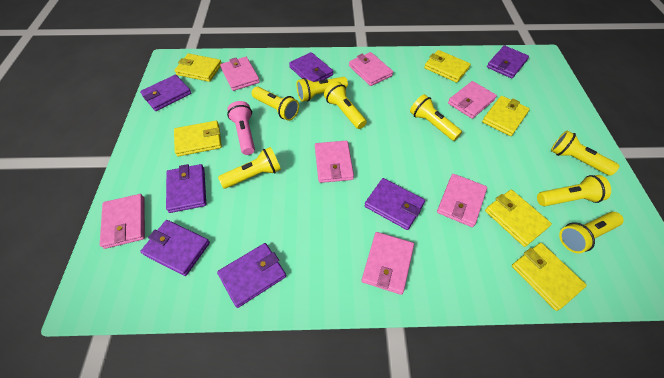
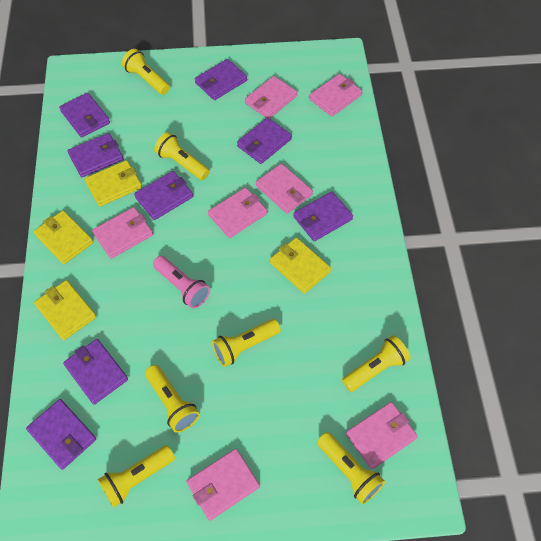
purple wallet: [140,75,191,111] [140,220,210,276] [166,164,206,213] [217,243,286,308] [289,52,333,82] [365,178,425,230] [487,45,529,78] = 7 -> [26,399,96,470] [59,93,110,138] [63,339,128,405] [67,133,123,177] [134,171,193,220] [195,59,247,100] [237,118,292,164] [294,192,353,241] = 8
yellow flashlight: [218,147,281,189] [252,87,299,121] [296,77,348,102] [324,82,367,129] [410,94,462,141] [537,175,611,206] [551,131,620,176] [559,212,624,253] = 8 -> [98,445,175,508] [122,49,170,95] [145,365,200,432] [154,132,210,180] [212,319,281,367] [317,432,385,504] [342,335,411,392] = 7
yellow wallet: [174,121,222,156] [175,53,222,82] [424,50,471,83] [482,96,530,136] [485,190,552,247] [512,243,587,311] = 6 -> [34,210,93,264] [34,280,96,340] [85,160,142,207] [270,238,331,294] = 4

